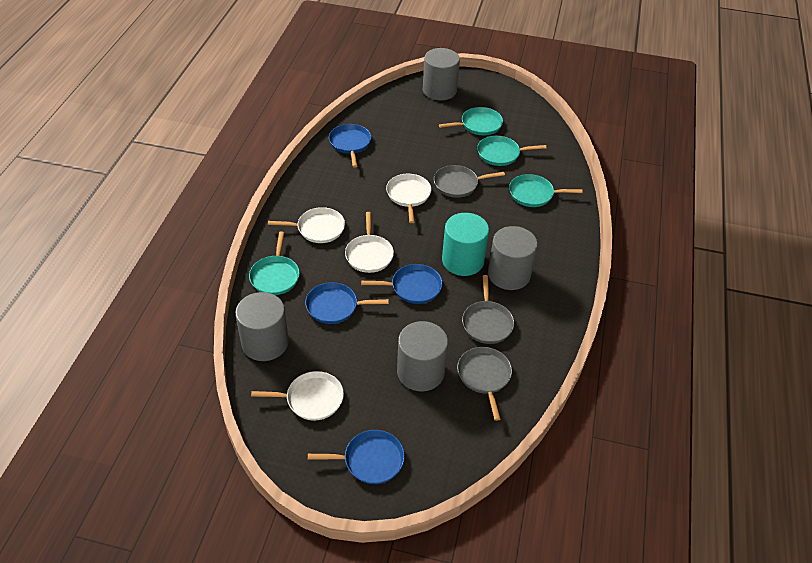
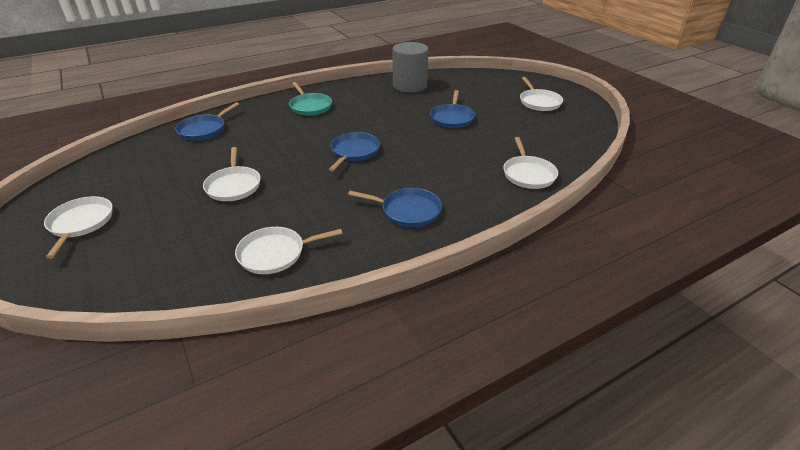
grey cylinder: [235,292,289,361] [397,321,448,392] [423,48,460,101] [488,226,538,290] = 4 -> [392,42,428,93] = 1
grey pan: [434,165,505,198] [457,347,512,421] [462,275,514,344] = 3 -> none = 0
turquoise cylinder: [442,213,489,276] = 1 -> none = 0
turquoise pan: [249,231,300,295] [439,107,503,135] [477,136,547,166] [509,174,582,207] = 4 -> [289,82,332,116] = 1
white pan: [251,371,344,421] [268,207,345,243] [345,212,394,273] [386,174,431,223] = 4 -> [44,196,113,259] [203,147,260,201] [235,227,342,274] [503,137,558,189] [520,77,563,111] = 5

